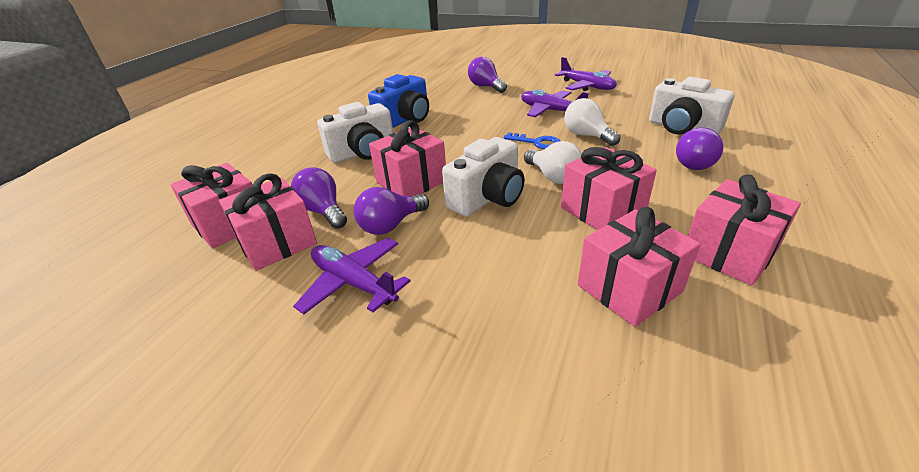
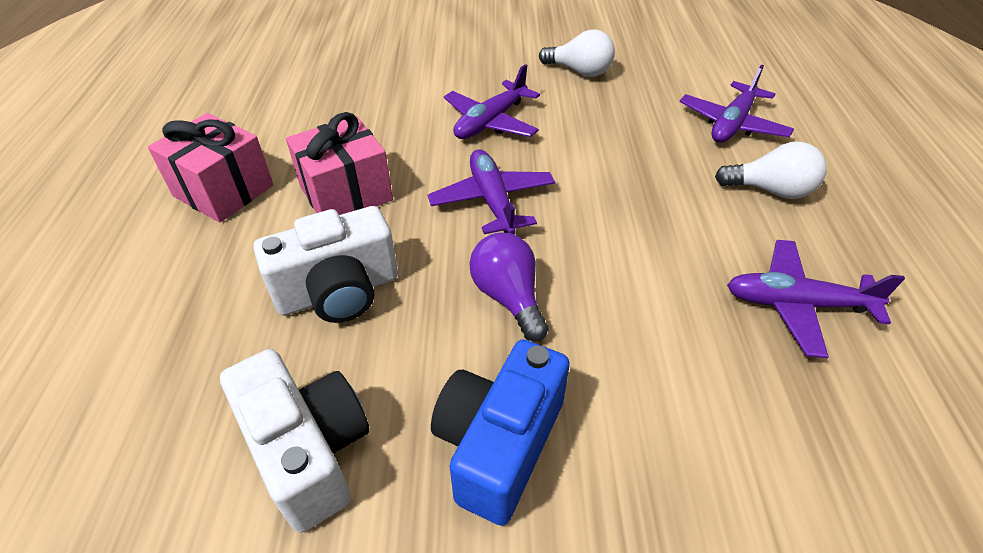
blue key: [504,132,560,149] = 1 -> none = 0
pink gift: [170,163,252,248] [219,173,317,271] [369,120,446,196] [561,147,657,230] [578,207,700,327] [688,175,801,286] = 6 -> [148,113,273,223] [286,112,393,215] = 2
purple light bulb: [291,167,347,229] [354,187,429,235] [468,57,507,93] [676,127,723,170] = 4 -> [469,232,548,342] = 1
purple plane: [293,238,410,314] [521,89,589,117] [555,57,617,91] = 3 -> [428,149,555,234] [444,64,540,139] [680,65,794,143] [727,240,905,358] = 4
white camera: [317,102,393,163] [442,137,525,217] [649,77,734,134] = 3 -> [220,349,370,533] [254,206,398,323] = 2

